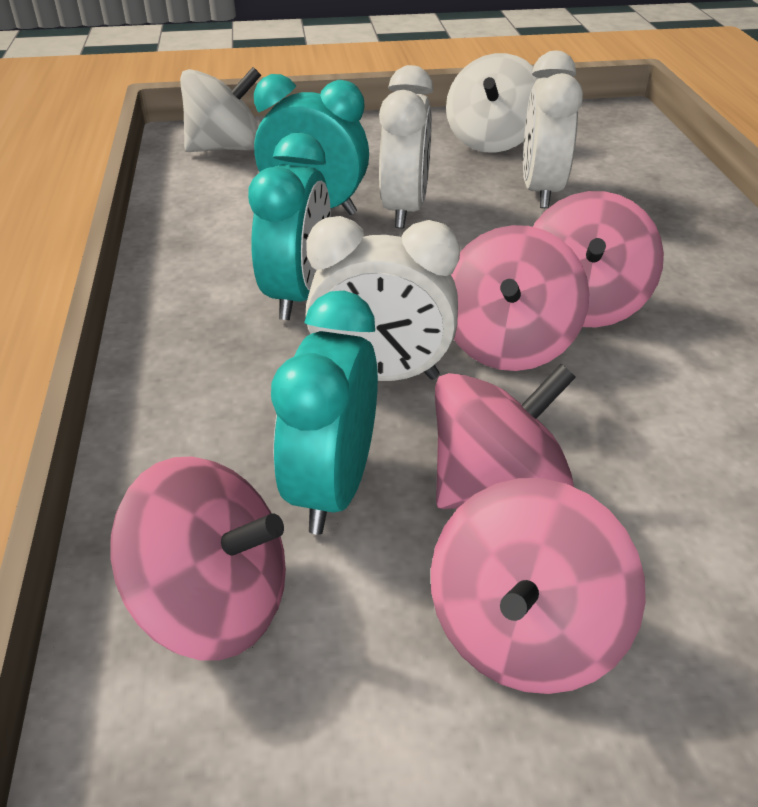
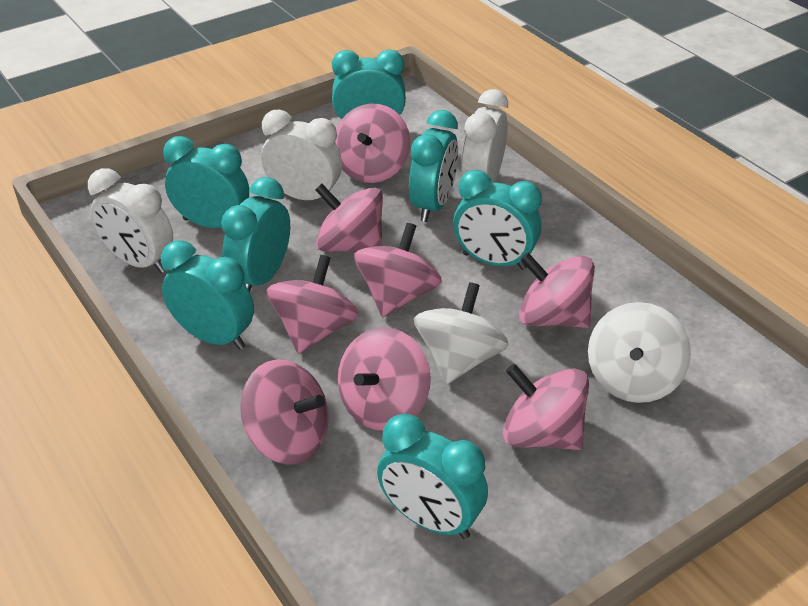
pink spinning top: [110,457,286,661] [431,478,646,694] [435,364,576,509] [451,225,589,371] [533,191,664,327] = 5 -> [240,359,329,464] [266,255,359,354] [315,184,383,252] [335,104,410,183] [338,327,431,431] [354,223,442,317] [503,364,589,450] [519,252,595,328] = 8
turquoise clock: [248,133,331,320] [254,74,369,215] [271,291,378,535] = 3 -> [161,240,254,350] [163,136,249,228] [221,177,290,292] [332,49,406,120] [377,414,488,539] [409,110,458,222] [453,170,542,270] = 7

